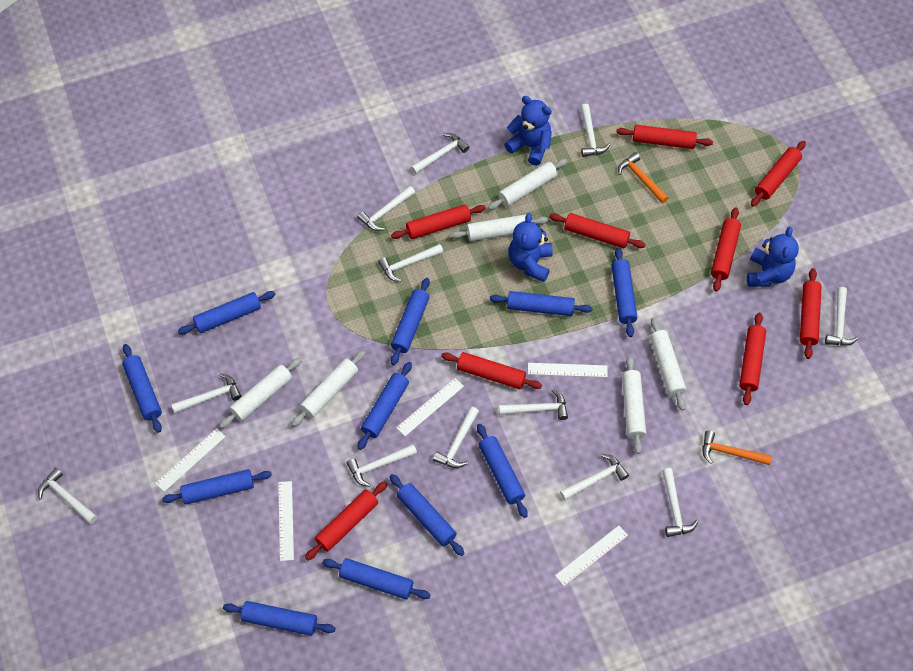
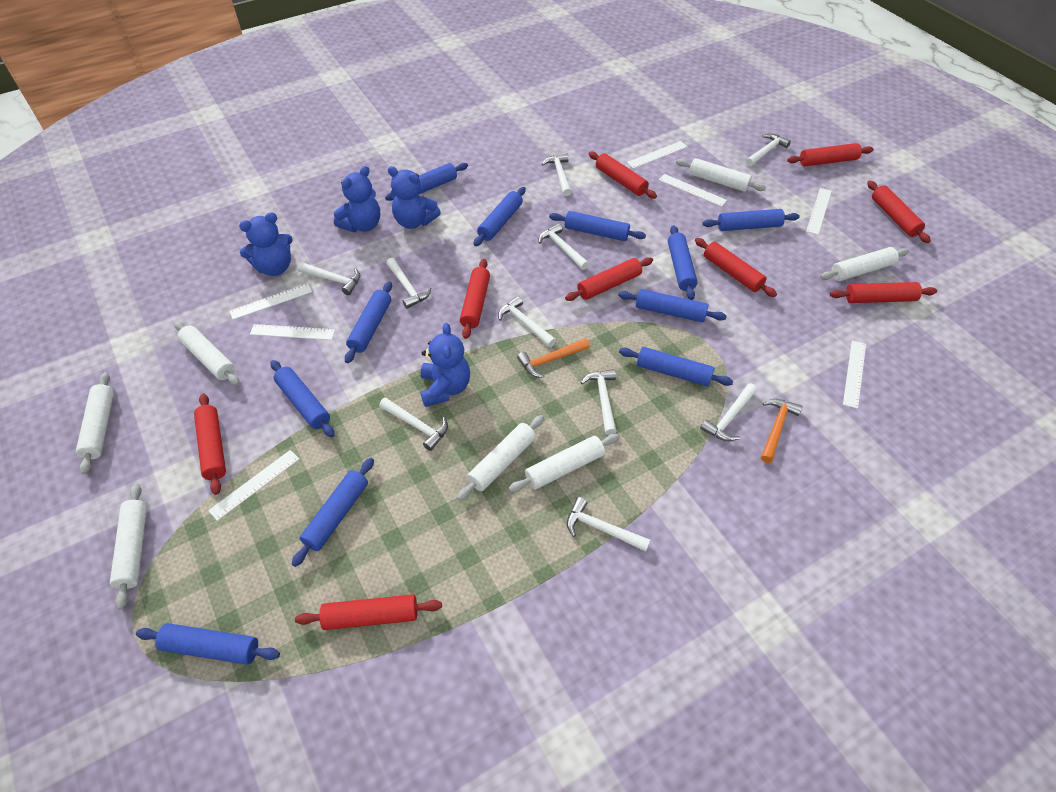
blue teddy bear: [504,96,552,166] [508,213,553,282] [747,227,799,287] = 3 -> [239,212,293,276] [334,166,380,232] [388,166,441,229] [420,323,470,407] = 4
white hammer: [38,468,97,524] [171,373,241,413] [346,444,417,487] [357,186,415,231] [378,244,443,282] [411,133,469,174] [433,407,479,468] [499,389,568,420] [560,454,629,500] [580,103,610,157] [662,468,699,537] [825,287,858,346] = 12 -> [297,262,360,295] [379,397,448,451] [386,258,431,309] [498,296,556,347] [538,223,589,270] [542,154,571,196] [567,497,651,552] [581,369,617,435] [700,383,757,441] [746,134,791,167] = 10
white rolling pin: [219,358,302,428] [292,350,366,427] [450,214,549,241] [488,159,568,210] [622,356,646,454] [650,317,686,411] = 6 -> [76,372,114,475] [110,483,147,610] [174,321,240,386] [457,415,544,501] [508,434,619,492] [676,158,766,192] [820,247,909,281] = 7
white ruler: [155,428,226,492] [278,481,294,561] [396,378,464,436] [528,363,608,377] [555,526,628,586] = 5 -> [208,450,299,521] [229,283,312,320] [250,324,335,340] [627,141,688,169] [659,174,727,207] [806,188,832,235] [843,340,866,409] = 7

